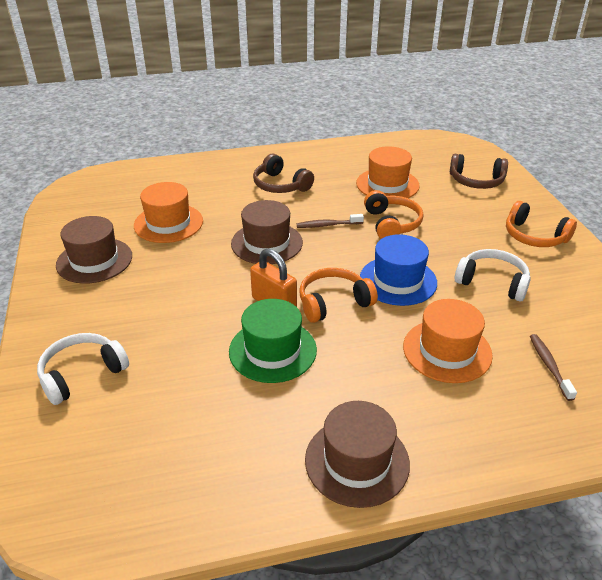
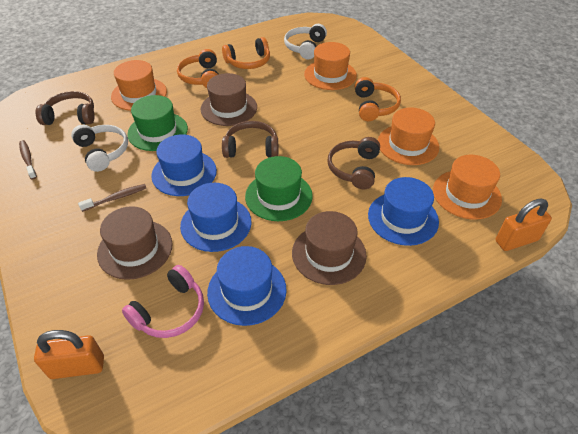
blue hat: [360,234,437,306] = 1 -> [151,134,217,196] [180,183,251,252] [207,246,287,326] [368,177,439,246] = 4
brown headphones: [253,154,314,193] [450,154,508,189] = 2 -> [36,91,95,125] [222,121,278,158] [327,137,380,189] = 3
green hat: [229,299,317,383] = 1 -> [127,95,188,151] [245,156,313,221] = 2
orange hat: [134,182,203,243] [356,146,420,198] [403,299,493,383] = 3 -> [111,60,167,111] [304,42,357,90] [378,107,439,165] [433,155,502,220] = 4
orange padlock: [250,248,297,307] = 1 -> [34,330,104,379] [495,199,552,251] = 2
pink headphones: none = 0 -> [122,265,204,338] = 1

